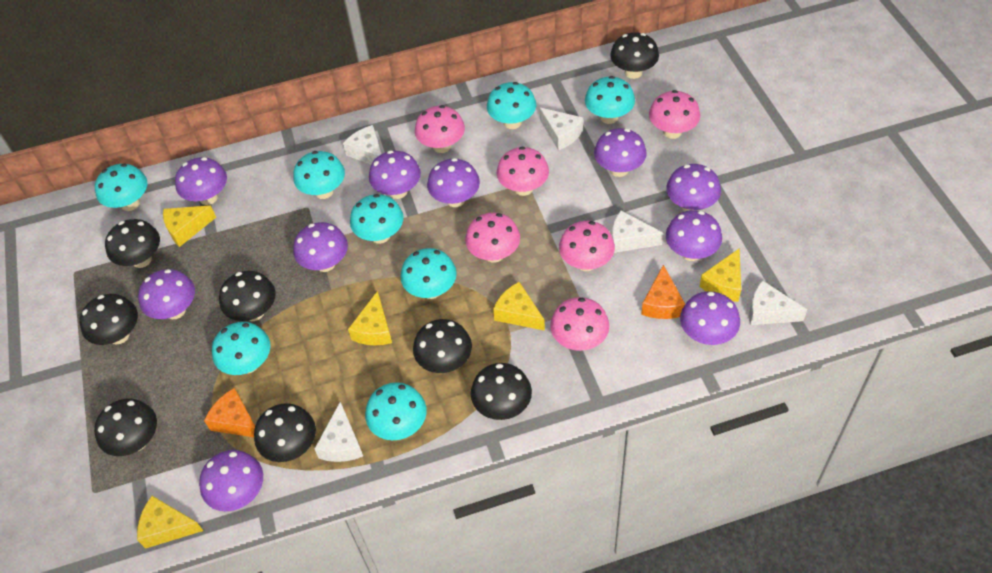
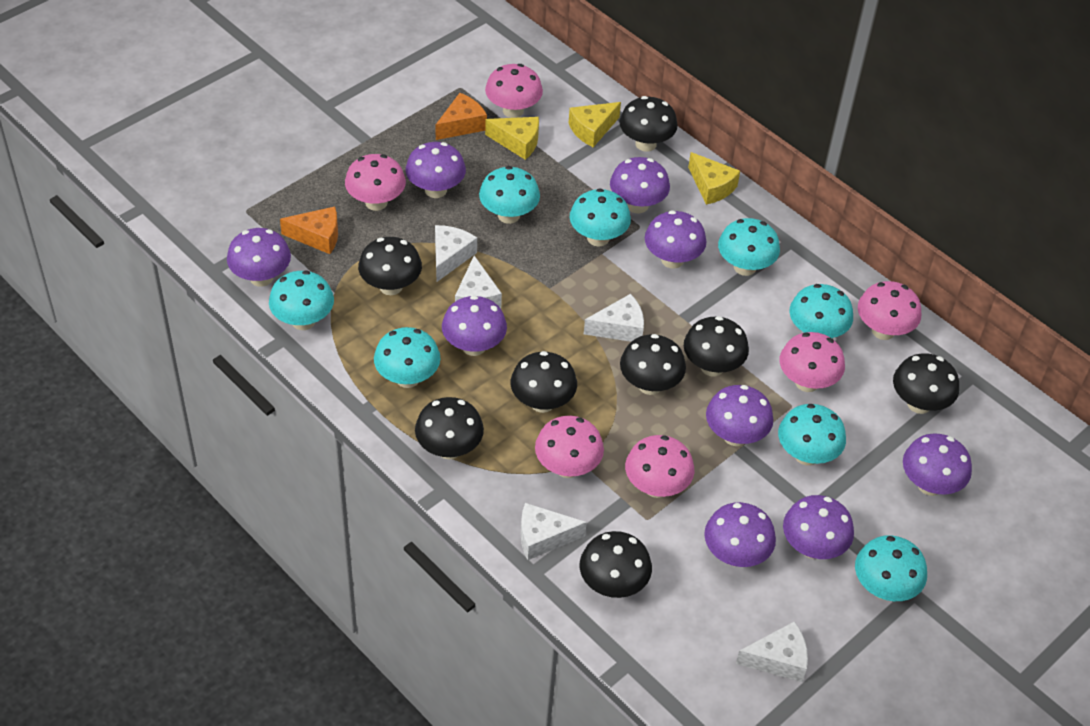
purple mushroom: [138,269,195,319] [175,157,227,205] [199,450,263,512] [293,222,348,272] [369,150,421,199] [427,158,480,207] [594,128,647,177] [666,164,721,211] [666,210,722,261] [680,291,740,345] = 10 -> [227,228,291,287] [406,142,466,198] [442,295,507,356] [610,157,670,213] [645,210,707,269] [704,502,776,567] [706,385,773,446] [783,495,854,559] [903,433,972,496] = 9
yellow cheese: [137,496,203,549] [163,205,216,247] [348,291,392,345] [493,282,545,331] [700,248,741,302] = 5 -> [485,117,539,160] [569,102,621,147] [688,152,740,205] = 3

